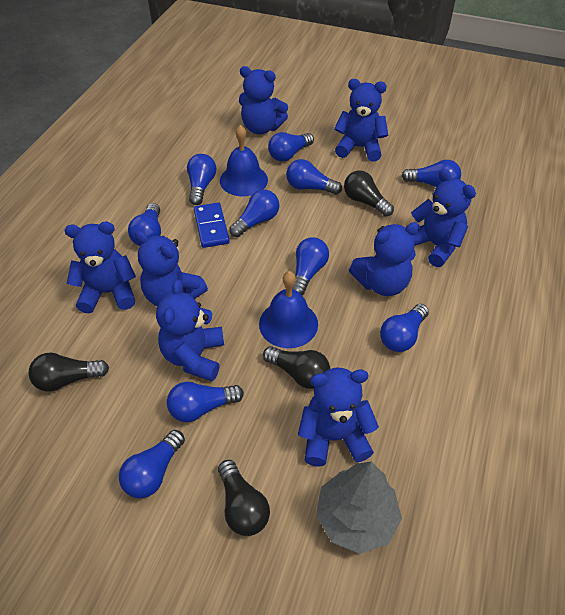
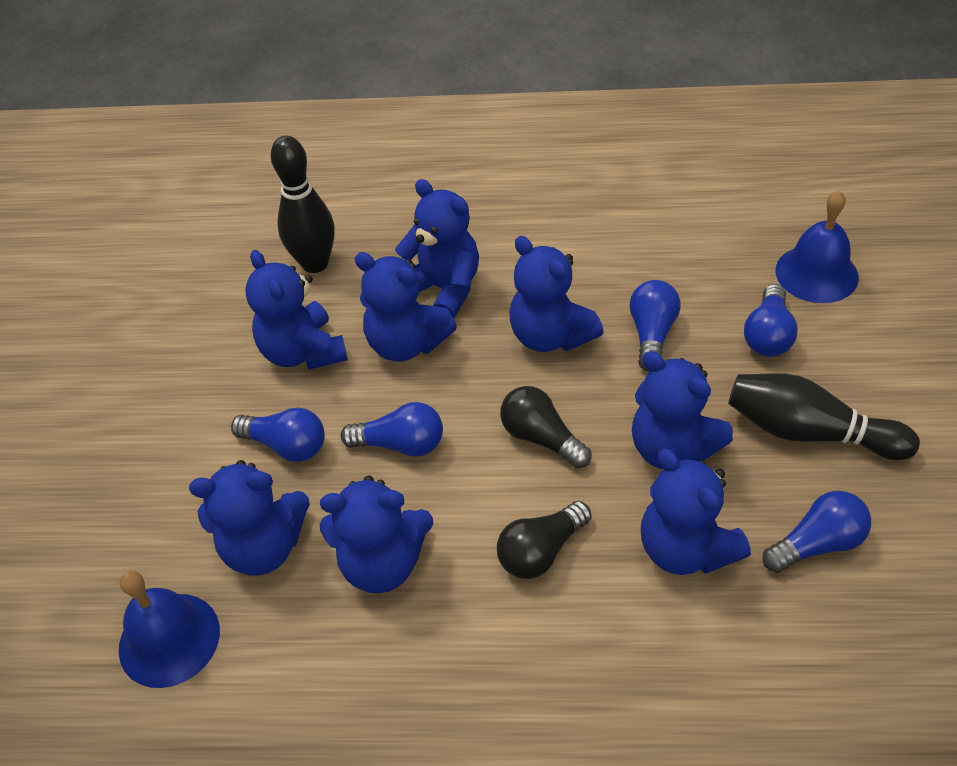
black bowling pin: none = 0 -> [271,136,335,273] [728,373,920,460] = 2
black light bulb: [29,353,109,392] [218,460,270,536] [263,346,330,389] [344,171,394,217] = 4 -> [497,501,591,579] [500,386,591,468] = 2
blue domino: [194,203,230,248] = 1 -> none = 0
blue light bulb: [119,430,185,498] [128,203,161,246] [167,382,244,422] [187,154,216,205] [229,190,279,237] [268,132,314,162] [286,159,342,195] [292,237,329,295] [380,304,429,352] [401,160,461,187] = 10 -> [231,407,325,462] [341,402,443,457] [629,280,681,372] [744,284,798,357] [762,491,871,573] = 5
grey tree: [316,462,402,554] = 1 -> none = 0

